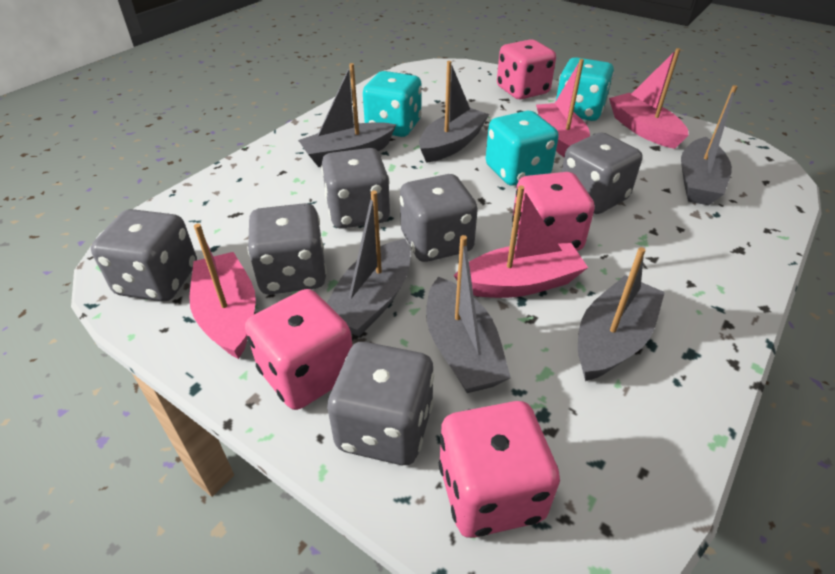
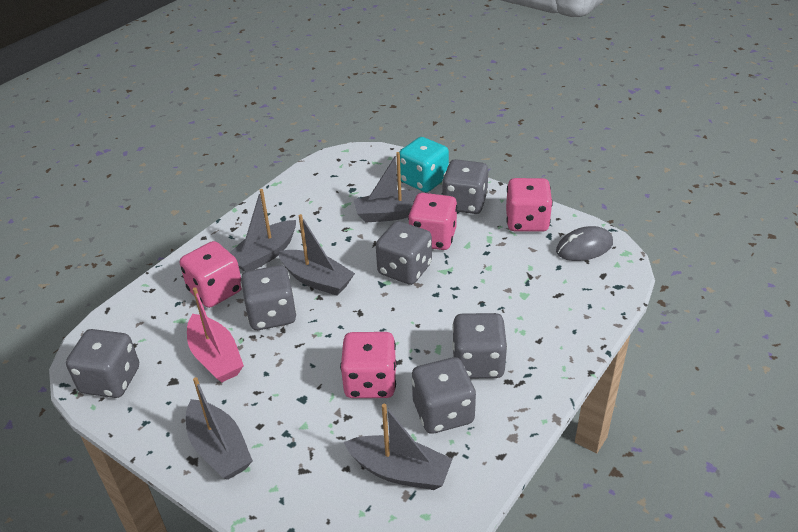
grey boat: [298,63,396,167] [327,191,411,337] [419,61,489,163] [426,235,511,393] [578,247,665,381] [681,85,738,205] = 6 -> [186,377,253,480] [230,189,296,272] [278,214,355,296] [344,404,452,490] [354,152,426,223] = 5
grey mouse: none = 0 -> [556,226,613,261] = 1
pink boat: [189,224,256,359] [454,186,588,298] [536,59,590,157] [609,48,689,149] = 4 -> [187,287,244,383] = 1
turquoise dice: [363,71,422,137] [486,111,559,186] [556,57,614,121] = 3 -> [400,137,449,192] = 1

